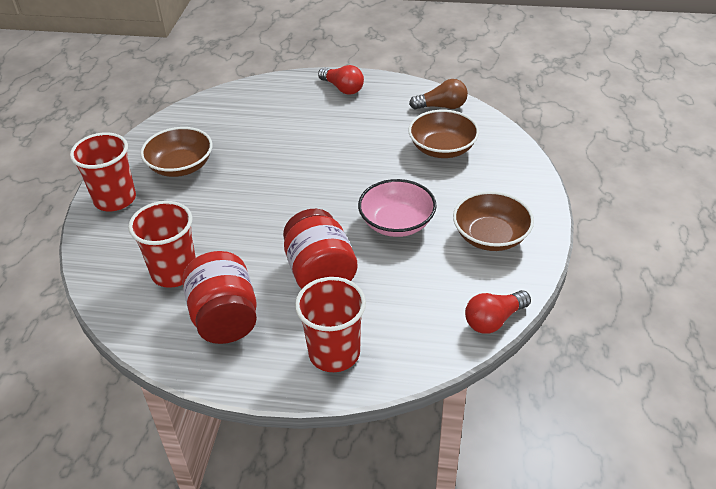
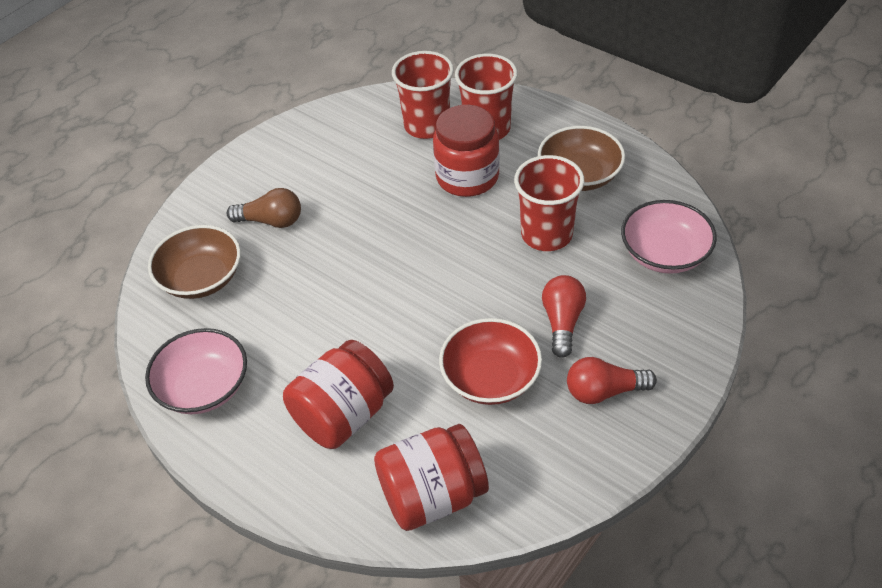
brown bowl: [141,127,212,177] [409,110,479,158] [453,191,534,251] = 3 -> [148,225,241,299] [538,126,625,191] = 2
pink bowl: [358,179,437,237] = 1 -> [145,328,247,414] [621,200,717,274] = 2
red bowl: none = 0 -> [439,318,542,405] = 1
red jar: [182,251,257,344] [283,209,358,289] = 2 -> [283,340,394,449] [374,424,489,531] [433,105,500,197] = 3

